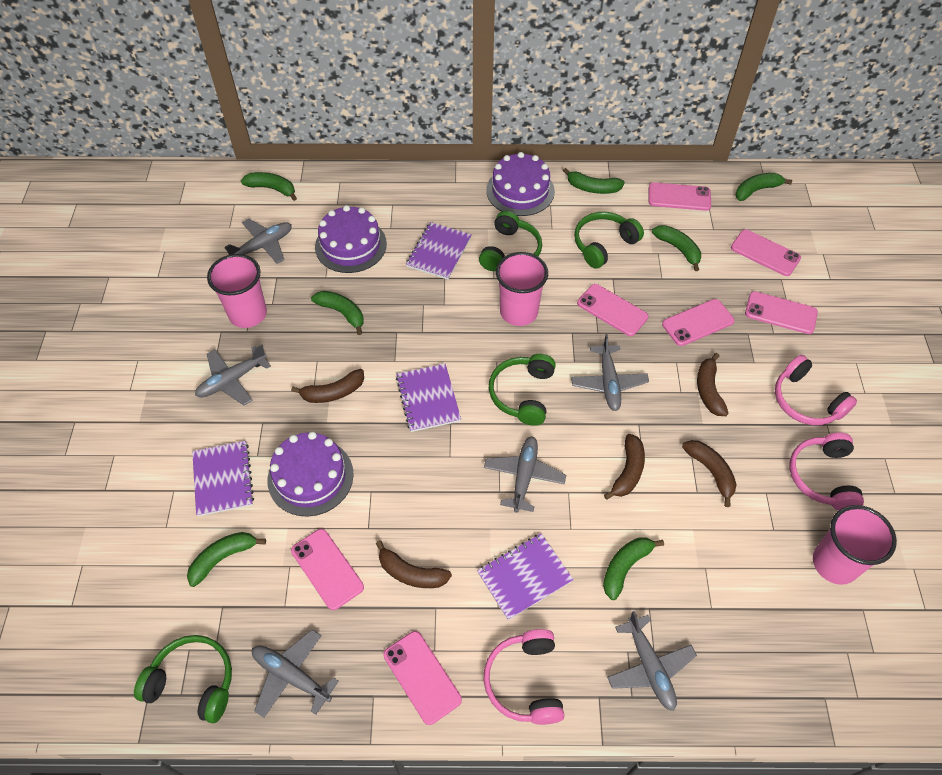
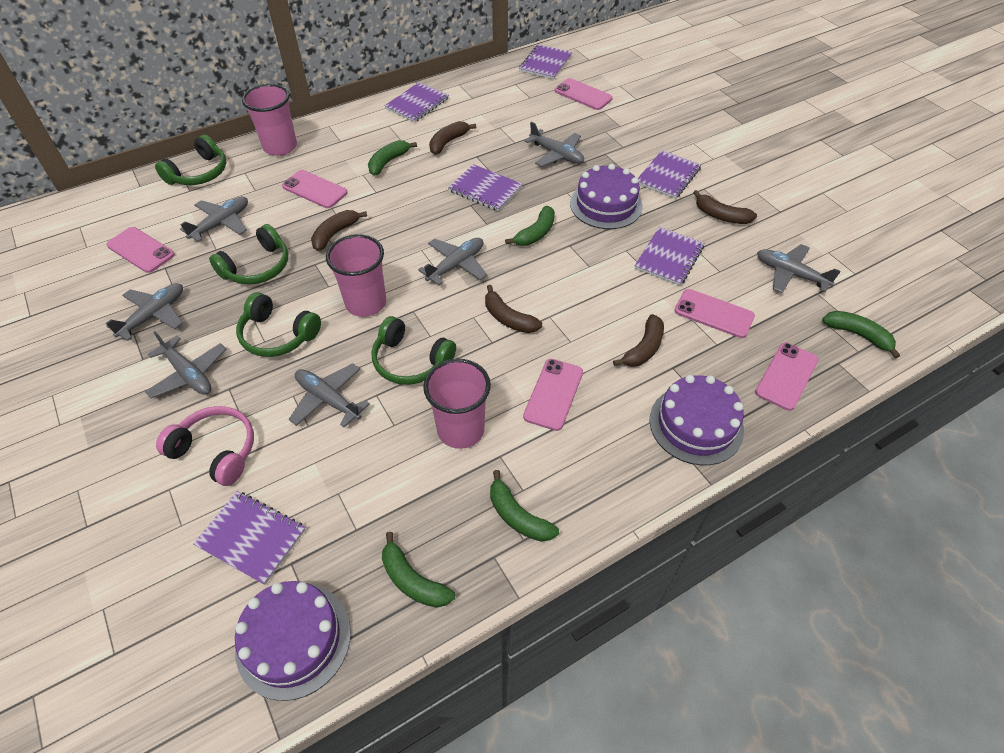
green banana: [187,532,266,587] [241,172,297,201] [311,291,364,335] [563,168,625,194] [603,537,664,600] [652,225,701,271] [735,173,792,201] = 7 -> [368,140,417,175] [382,532,455,608] [490,470,559,542] [505,206,555,246] [822,311,900,358] = 5
grey plane: [195,345,271,405] [224,219,292,264] [252,629,338,718] [484,436,566,513] [571,334,649,411] [607,611,697,711] = 6 -> [105,283,183,341] [145,331,226,398] [180,197,248,242] [289,363,370,428] [418,238,487,285] [524,122,584,167] [757,244,841,293] = 7
pink headphones: [483,629,564,725] [775,355,857,425] [789,433,864,510] = 3 -> [156,406,254,486] = 1
pink phone: [291,529,364,610] [383,631,462,725] [577,284,648,336] [648,182,711,211] [662,299,735,346] [731,229,801,276] [745,291,818,334] = 7 -> [107,227,175,273] [282,170,348,208] [523,359,583,431] [555,78,613,110] [674,289,755,338] [755,343,819,411] = 6
purple notebook: [192,441,254,516] [396,364,461,432] [406,222,472,280] [477,533,574,620] = 4 -> [193,491,306,585] [384,82,449,122] [448,164,523,211] [519,44,572,79] [635,227,704,286] [638,150,701,199] = 6

